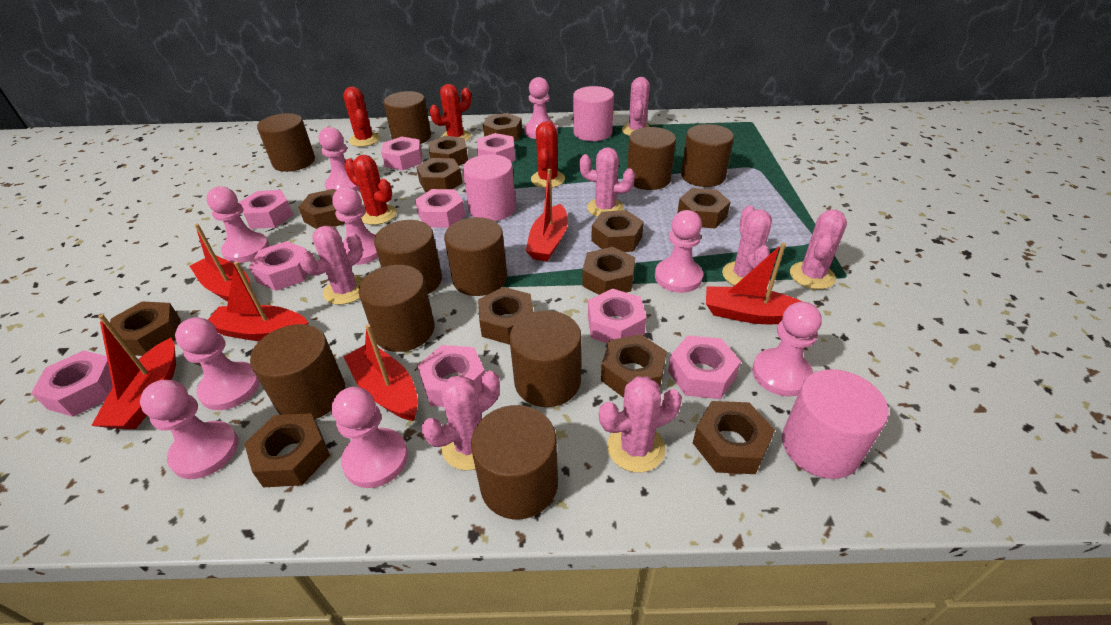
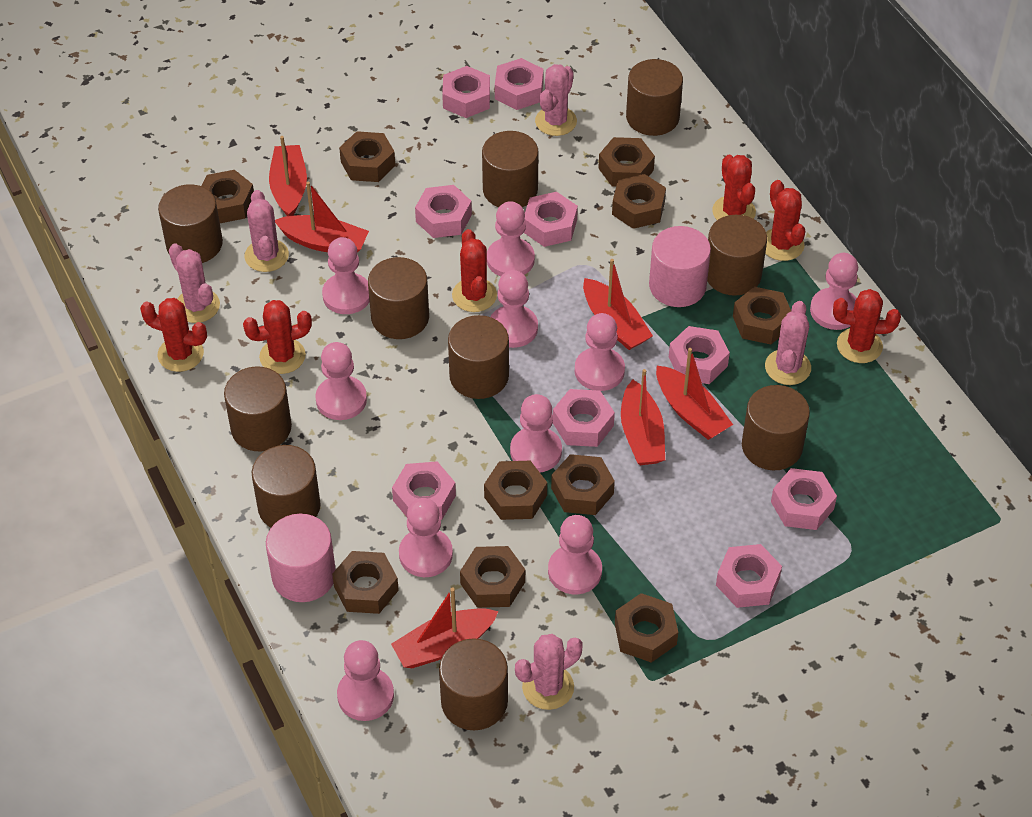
brown nut: [110,301,181,356] [244,413,330,487] [298,189,345,229] [416,158,463,192] [428,136,468,166] [478,287,533,345] [483,113,522,141] [582,247,635,295] [591,210,644,252] [601,334,667,398] [677,188,731,228] [693,401,775,474] = 12 -> [201,170,254,223] [332,551,399,614] [339,131,395,182] [460,546,525,608] [484,461,547,520] [551,454,615,515] [598,137,655,187] [612,174,666,229] [615,593,678,663] [733,287,791,344] = 10
pink cactus: [298,226,363,305] [422,371,500,470] [579,147,635,217] [599,377,682,472] [622,77,650,136] [722,205,772,286] [790,210,847,289] = 7 -> [169,243,220,323] [245,190,289,272] [515,634,583,710] [535,64,577,136] [765,301,811,385] = 5
pink cylinder: [463,154,516,221] [573,86,614,141] [782,369,889,479] = 3 -> [266,514,336,602] [649,226,711,307] = 2
pink pawn: [140,380,238,479] [175,317,260,410] [206,186,269,263] [319,127,360,191] [332,187,378,265] [332,387,408,488] [524,77,557,139] [655,210,703,293] [752,302,822,396] = 9 -> [315,342,367,420] [322,237,370,314] [337,640,394,721] [399,498,453,577] [487,201,535,277] [491,270,538,348] [510,394,562,473] [548,515,602,595] [575,313,625,391] [810,253,858,330] = 10
red cactus: [343,87,380,147] [344,155,397,225] [430,84,471,142] [531,121,565,188] = 4 -> [140,298,207,372] [243,300,312,374] [452,229,497,312] [712,155,756,220] [765,180,805,261] [833,289,901,363] = 6

